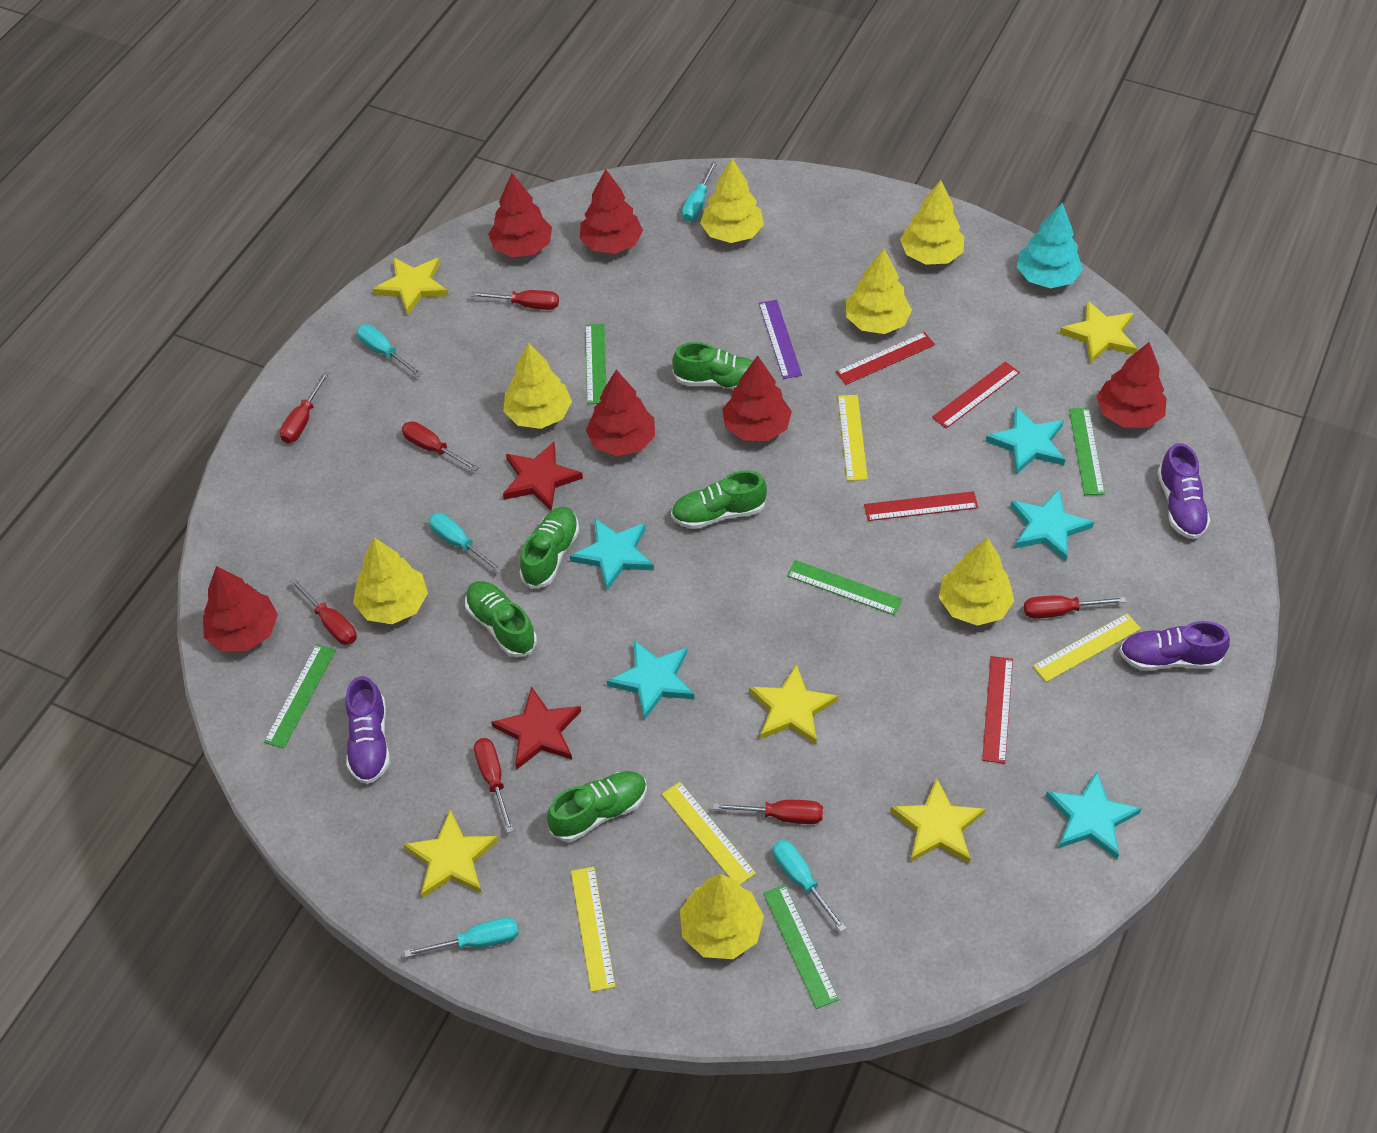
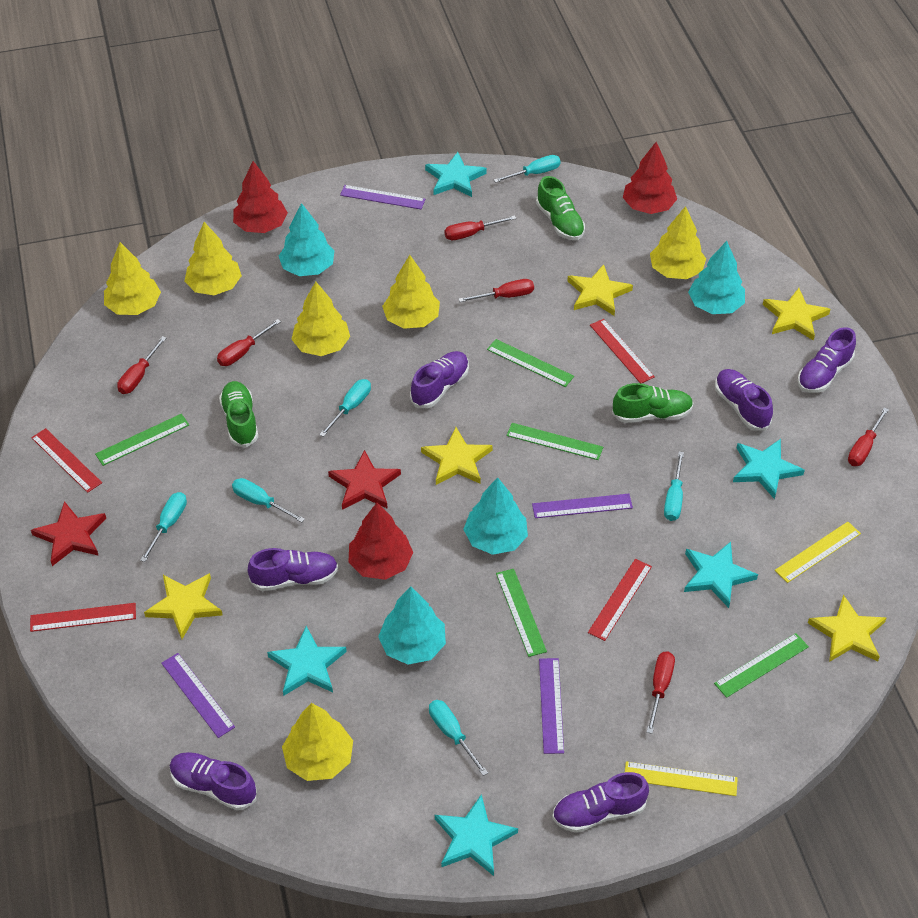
green shoe: [465,581,537,657] [519,507,579,589] [547,771,647,842] [671,470,767,529] [672,342,753,390] = 5 -> [219,381,258,448] [536,176,585,240] [612,383,693,423] = 3
purple ruler: [759,300,802,379] = 1 -> [161,653,235,738] [340,185,425,209] [532,494,633,518] [539,658,564,754] = 4
purple shoe: [346,676,390,784] [1119,621,1230,671] [1157,443,1210,539] = 3 -> [170,752,256,810] [248,548,338,591] [410,351,469,408] [552,772,649,833] [715,369,773,431] [798,327,856,393] = 6
red screwdriver: [280,371,329,443] [289,578,357,645] [402,421,479,471] [471,290,559,310] [474,738,514,833] [713,800,823,824] [1024,596,1126,619] = 7 -> [117,336,166,394] [217,319,281,366] [445,215,516,240] [459,279,534,302] [647,651,675,734] [848,407,889,466] = 6
red tree: [203,566,278,652] [488,173,552,257] [580,169,643,254] [586,370,655,456] [722,356,792,441] [1096,342,1167,428] = 6 -> [233,161,288,233] [348,503,413,580] [623,142,677,214] = 3
turquoise screwdriver: [357,324,422,376] [404,918,519,958] [429,513,502,573] [682,161,717,222] [773,840,847,932] = 5 -> [140,492,187,562] [232,478,305,523] [319,379,371,437] [429,700,488,776] [494,155,560,183] [664,452,684,521] = 6
turquoise tree: [1017,203,1083,288] = 1 -> [279,203,335,276] [378,586,446,665] [463,477,528,555] [688,241,745,314] = 4
yellow ruler: [571,867,615,992] [662,782,756,885] [838,395,868,481] [1033,613,1141,682] = 4 -> [625,761,738,796] [775,522,861,583] = 2
yellow tree: [353,538,428,624] [503,343,572,429] [680,874,764,959] [700,158,764,243] [846,248,912,334] [900,180,964,265] [939,538,1015,626] = 7 -> [104,242,161,315] [184,222,242,295] [282,703,353,781] [291,282,350,356] [382,255,440,329] [650,206,706,279] = 6

